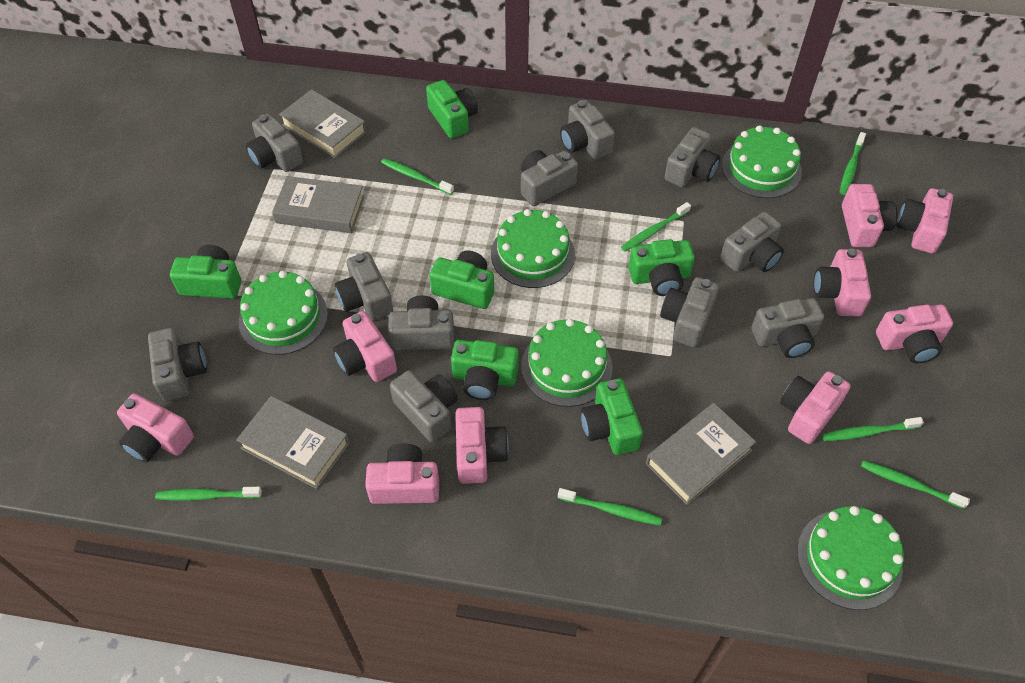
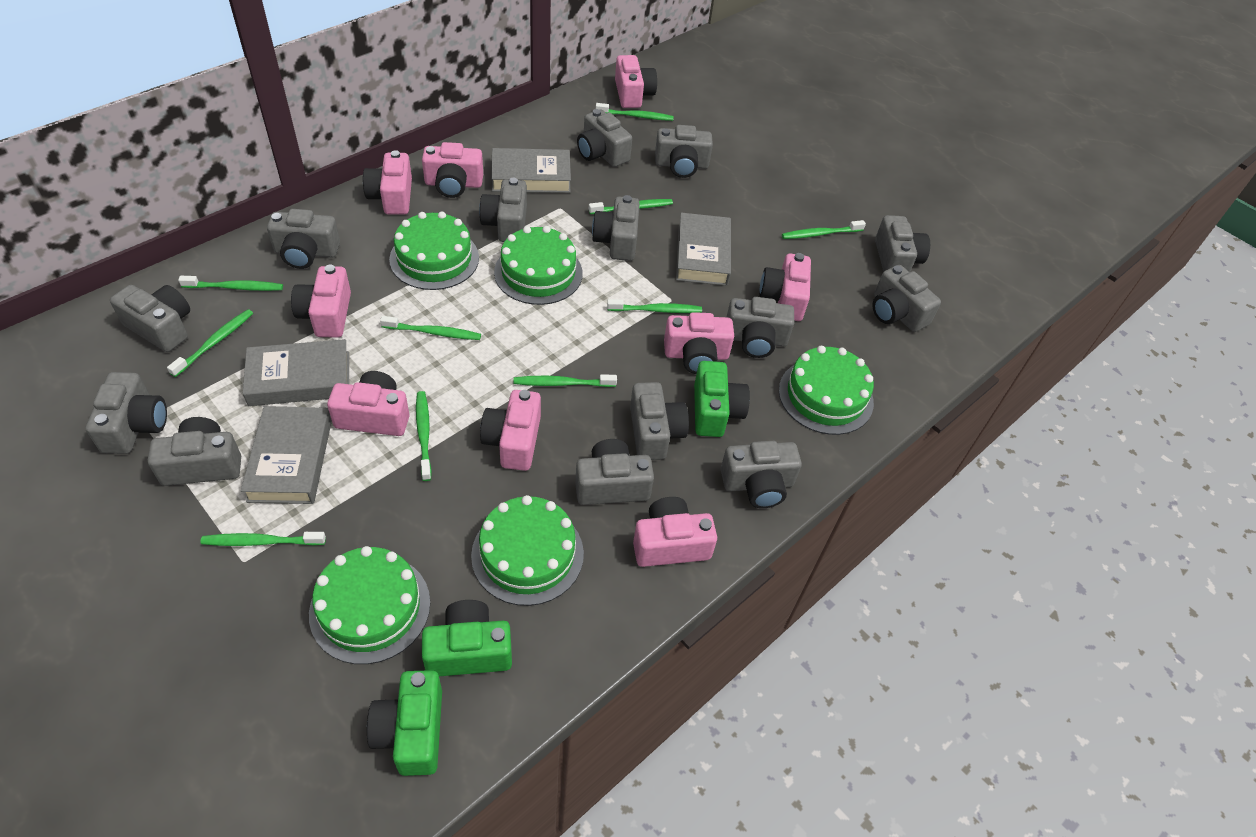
green camera: [170,245,241,299] [426,80,478,139] [429,251,494,309] [451,340,519,400] [580,378,643,455] [628,239,695,296] = 6 -> [367,670,442,776] [422,600,512,676] [694,361,750,437] = 3
green toothbrush: [155,487,262,501] [381,158,454,195] [558,488,662,526] [621,202,691,251] [822,417,924,441] [840,132,866,195] [861,460,970,509] = 7 -> [167,309,253,377] [178,276,283,291] [200,532,326,546] [380,316,481,340] [416,391,432,481] [514,374,617,387] [589,199,673,214] [596,103,674,121] [607,299,702,313] [782,220,866,239] = 10
grey camera: [148,328,207,401] [246,114,303,172] [335,252,393,321] [388,295,454,351] [390,370,457,442] [521,150,578,206] [560,100,615,160] [660,277,719,348] [664,127,720,188] [720,212,784,272] [751,298,824,358] = 11 -> [85,372,167,454] [110,285,190,352] [148,417,241,486] [267,209,340,269] [479,178,527,242] [575,439,654,505] [577,109,632,167] [592,195,640,261] [630,382,689,460] [655,125,713,178] [721,441,802,508] [727,297,794,358] [873,265,941,332] [875,215,930,272] = 14

